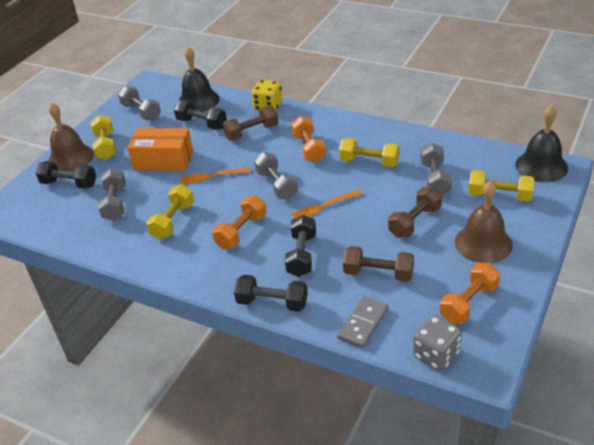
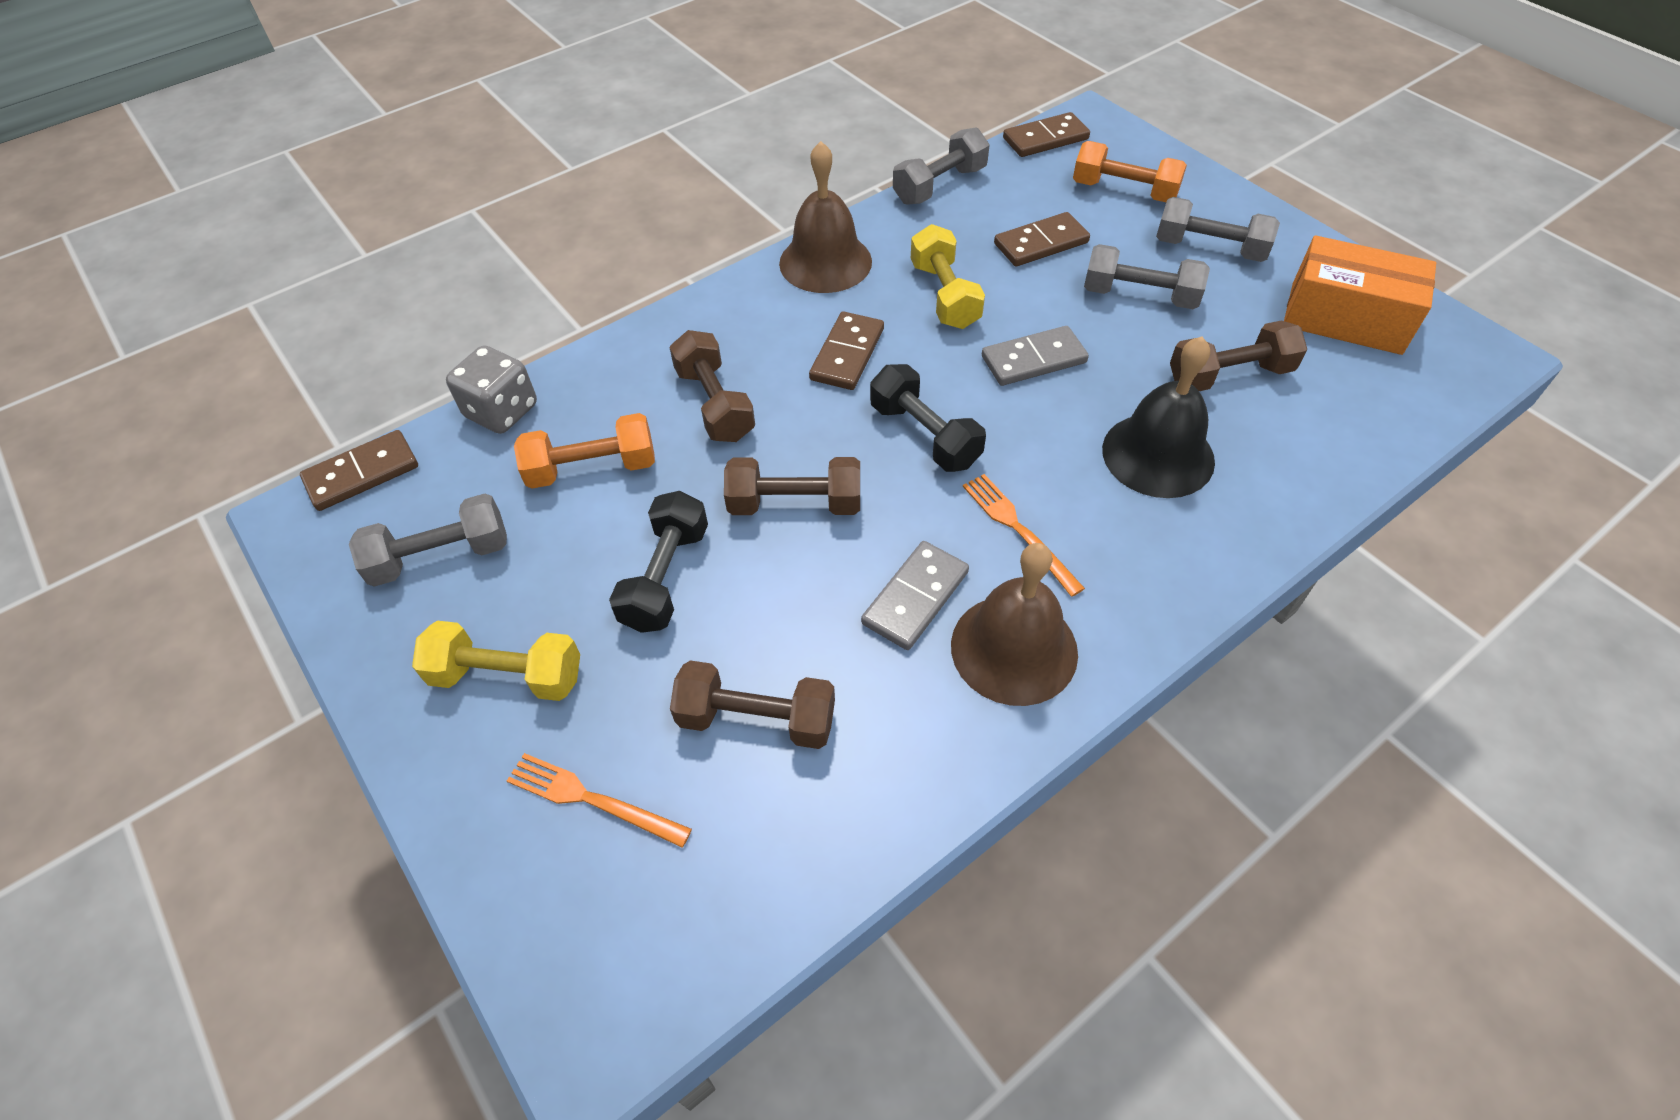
black bell: [178,47,220,112] [515,105,568,182] = 2 -> [1102,336,1215,498] = 1
black dumbbell: [36,161,96,189] [174,100,227,130] [234,275,308,312] [285,215,316,277] = 4 -> [609,491,708,633] [870,364,986,472] = 2
brown domino: none = 0 -> [300,430,418,511] [809,312,884,390] [994,212,1090,266] [1003,112,1090,157] = 4
brown dumbbell: [223,106,279,141] [343,246,414,282] [388,187,442,238] = 3 -> [669,330,755,442] [670,660,835,749] [724,457,860,515] [1170,321,1307,391] = 4
grey domino: [337,296,388,348] = 1 -> [861,541,969,650] [982,326,1089,386] = 2
orange dumbbell: [212,195,266,249] [291,116,326,163] [440,263,500,324] = 3 -> [514,413,655,489] [1073,141,1187,202] = 2
yellow dice: [251,80,282,111] = 1 -> none = 0
yellow dumbbell: [91,115,116,160] [146,184,194,240] [339,138,399,167] [468,170,535,202] = 4 -> [412,621,580,701] [911,224,985,329] = 2

